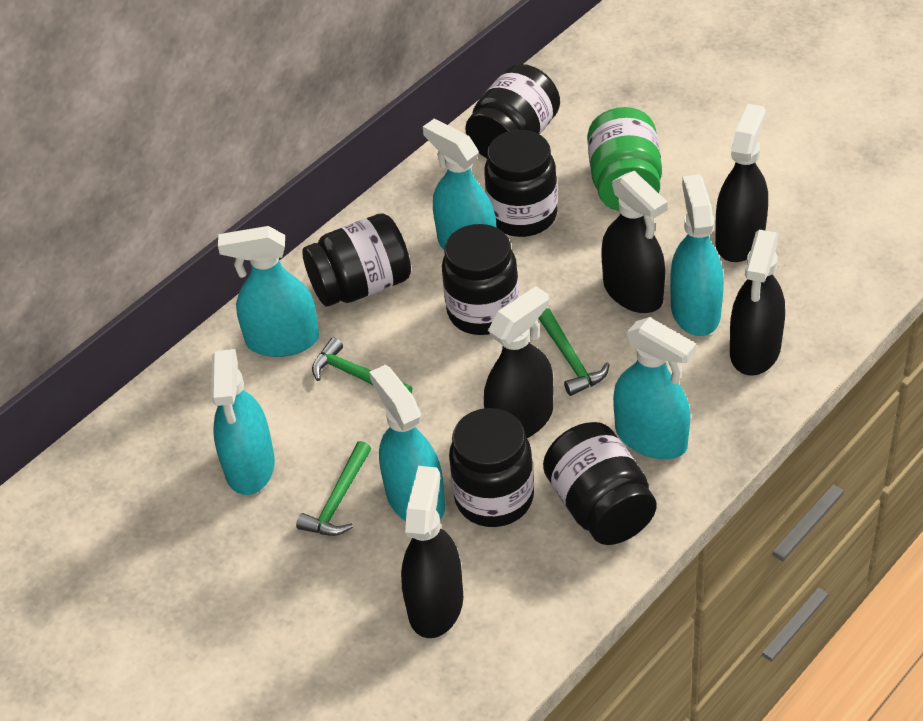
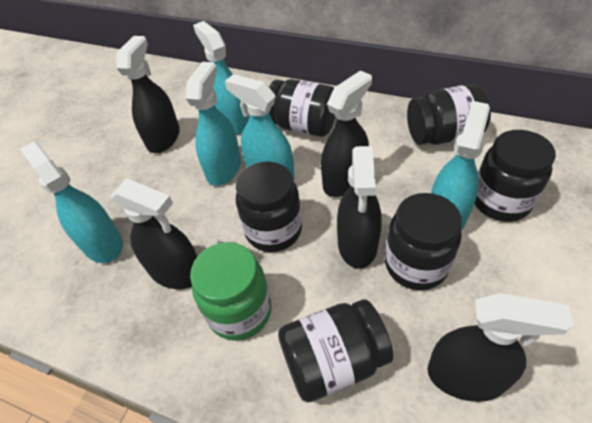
green hammer: [296,441,371,536] [312,338,412,393] [538,308,610,396] = 3 -> none = 0
turquoise spray bottle: [211,349,275,495] [218,226,319,357] [369,365,445,521] [423,119,497,250] [613,317,696,459] [670,174,724,336] = 6 -> [20,142,123,263] [186,62,241,186] [193,21,249,134] [225,74,294,181] [431,101,490,231] = 5

